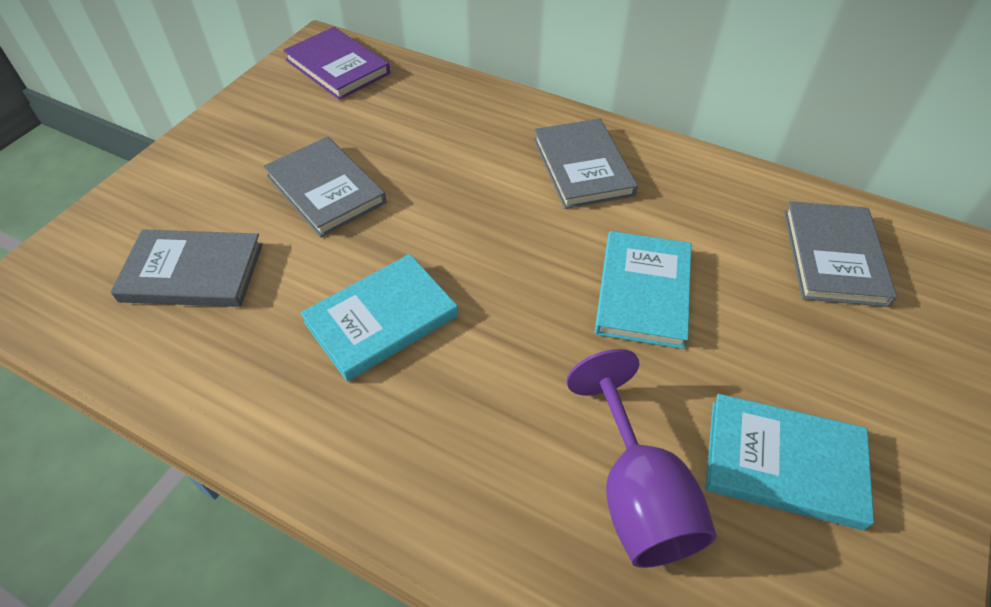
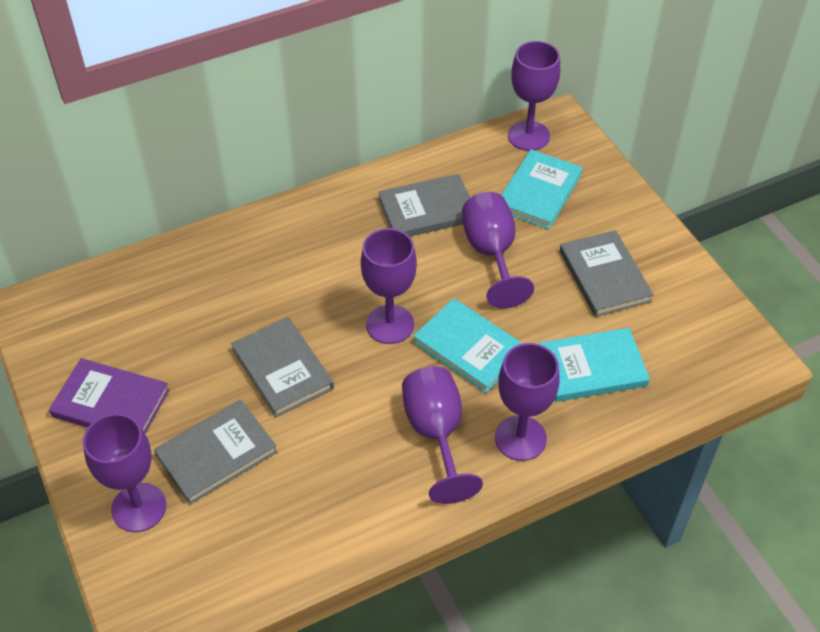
purple goblet: [566,349,717,568] = 1 -> [83,413,166,532] [361,228,417,344] [402,366,483,504] [462,192,534,308] [495,343,560,461] [508,41,560,151] = 6

